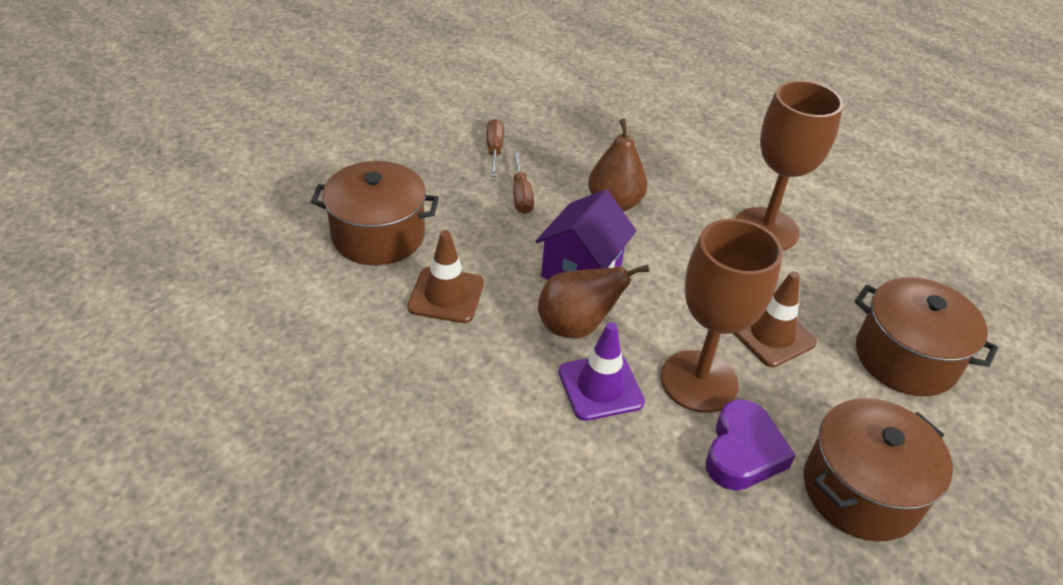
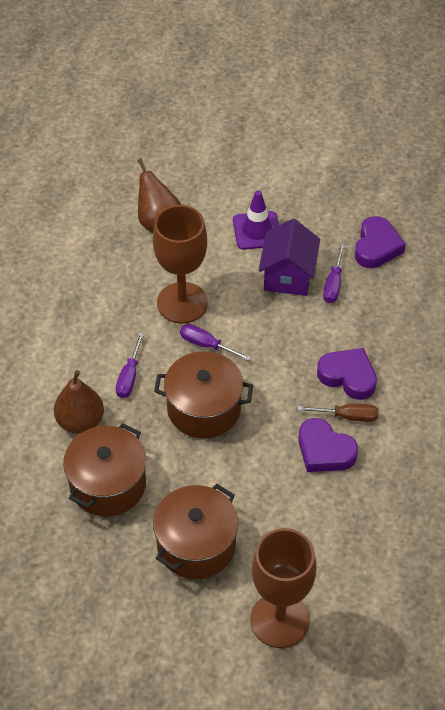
brown screwdriver: [486,119,504,177] [513,152,534,214] = 2 -> [298,404,378,422] = 1
brown traffic cone: [408,230,484,323] [733,271,817,367] = 2 -> none = 0
purple heart: [706,399,796,490] = 1 -> [298,418,358,472] [317,348,377,400] [355,216,406,268] = 3
purple screwdriver: none = 0 -> [116,333,144,398] [180,324,251,361] [323,243,345,303] = 3

